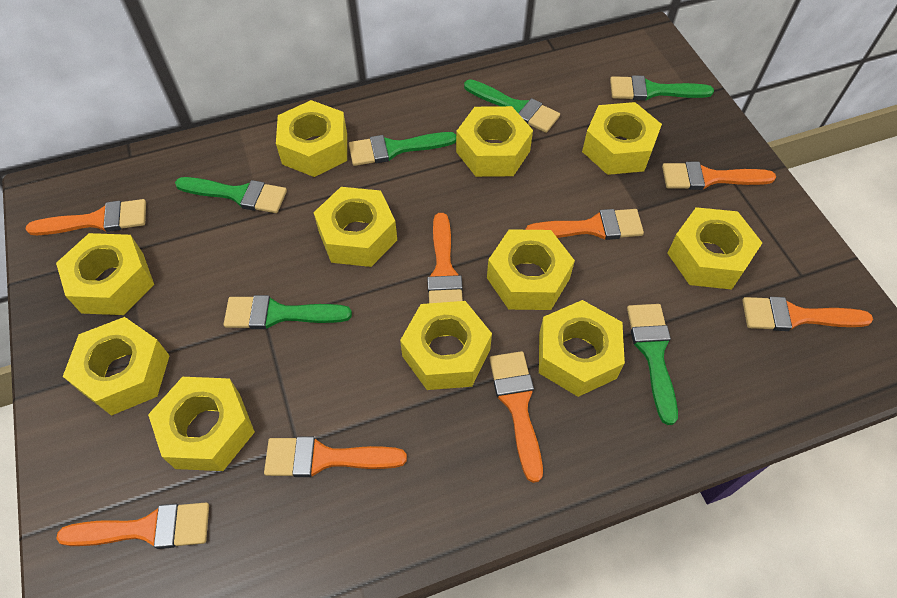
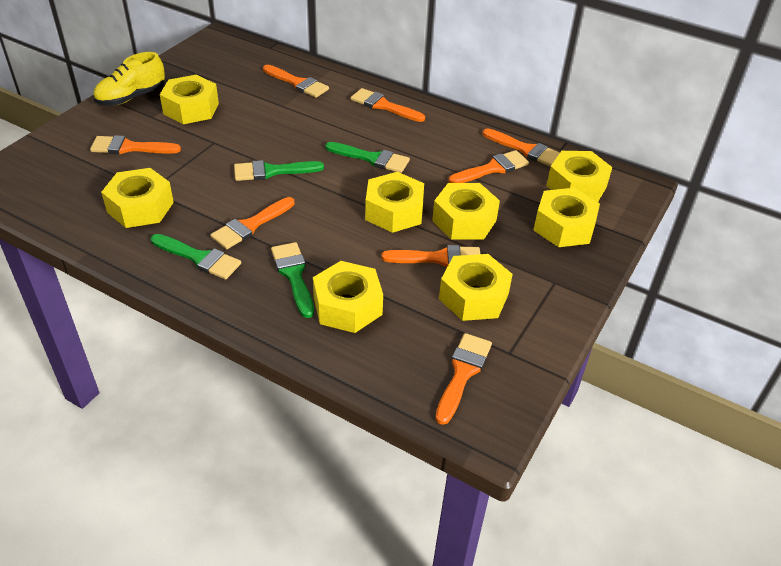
green brush: [175,177,287,213] [224,295,352,329] [349,132,456,166] [464,79,560,133] [610,75,714,101] [627,304,678,425] = 6 -> [151,234,241,280] [234,160,324,181] [271,242,314,318] [325,142,410,173] = 4
yellow nut: [56,233,154,315] [63,317,170,416] [148,377,255,471] [276,100,347,177] [313,187,397,267] [400,301,492,390] [456,106,533,177] [487,229,575,310] [539,300,625,397] [582,102,662,175] [667,207,762,290] = 11 -> [101,168,174,228] [160,75,219,124] [313,261,383,333] [365,172,424,233] [432,183,500,240] [439,254,513,321] [534,188,600,247] [546,151,612,202] = 8
yellow shoe: none = 0 -> [93,52,165,106] = 1

